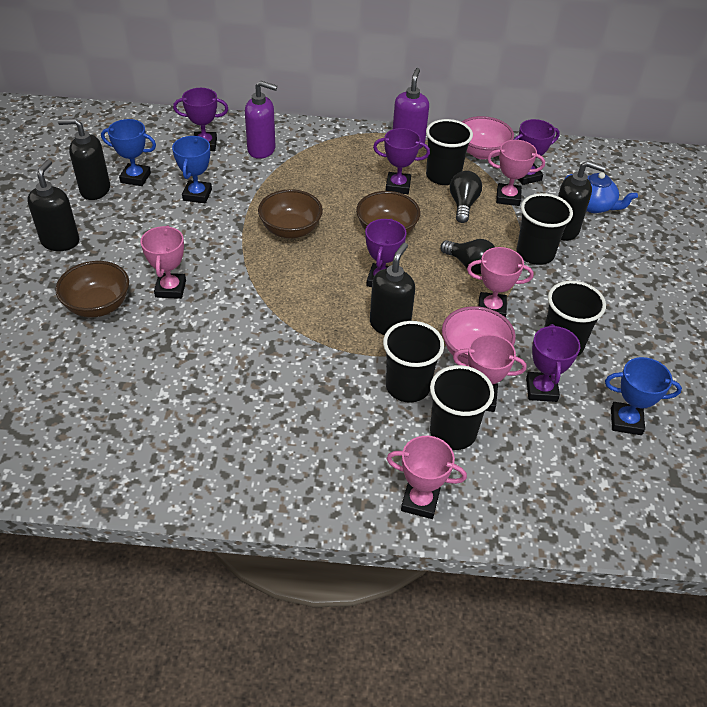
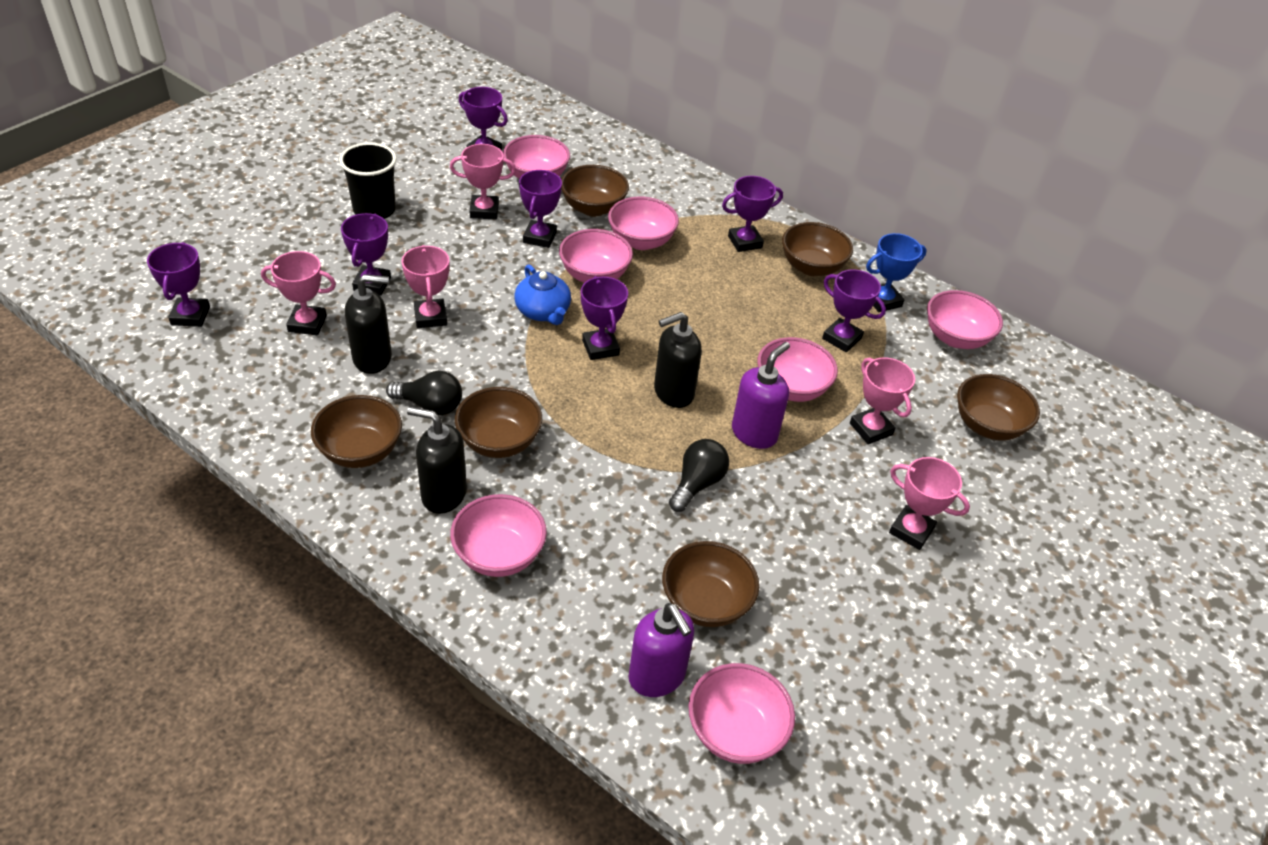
black cup: [383,321,444,403] [426,119,473,185] [430,365,494,450] [516,193,573,265] [544,281,606,356] = 5 -> [339,142,397,219] = 1
black soap dispenser: [27,159,79,251] [58,118,110,200] [370,243,415,335] [558,161,606,241] = 4 -> [345,274,392,374] [407,407,467,514] [654,312,702,408] = 3
blue trophy: [101,119,156,186] [172,136,212,203] [605,357,682,435] = 3 -> [866,233,927,312] = 1
brown bowl: [55,261,129,318] [258,189,323,239] [356,191,420,235] = 3 -> [311,395,402,468] [455,387,542,458] [561,165,629,216] [662,541,759,627] [782,222,853,276] [957,374,1040,441] = 6
pink bowl: [442,306,516,365] [462,116,514,159] = 2 -> [450,494,547,577] [503,135,570,179] [559,229,633,283] [608,197,679,250] [688,663,795,764] [757,337,838,402] [927,290,1003,349] = 7
purple trophy: [173,88,228,151] [365,219,407,287] [373,128,430,194] [513,119,560,185] [526,324,580,402] = 5 -> [147,242,210,327] [341,213,391,296] [459,87,508,151] [519,170,562,248] [581,276,628,360] [722,176,783,252] [822,270,886,353] = 7

